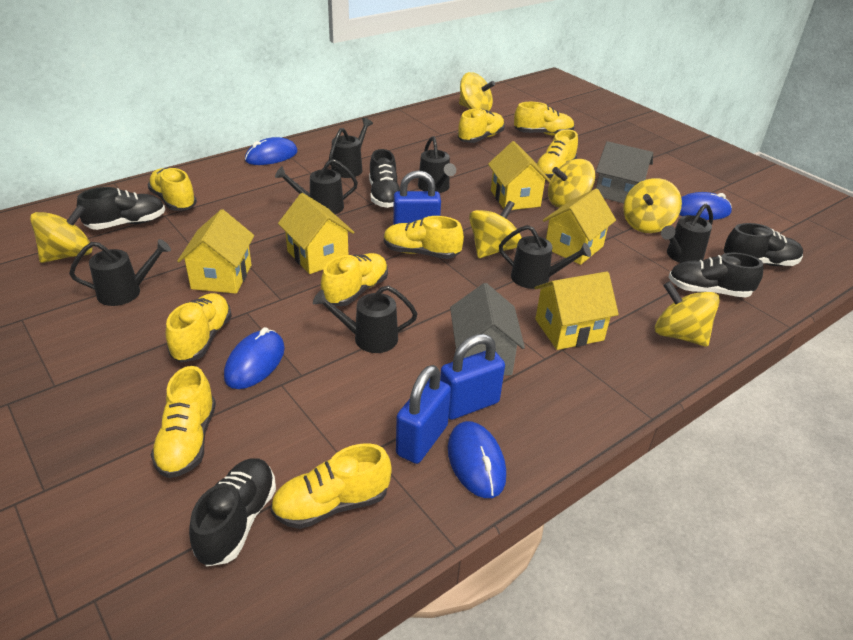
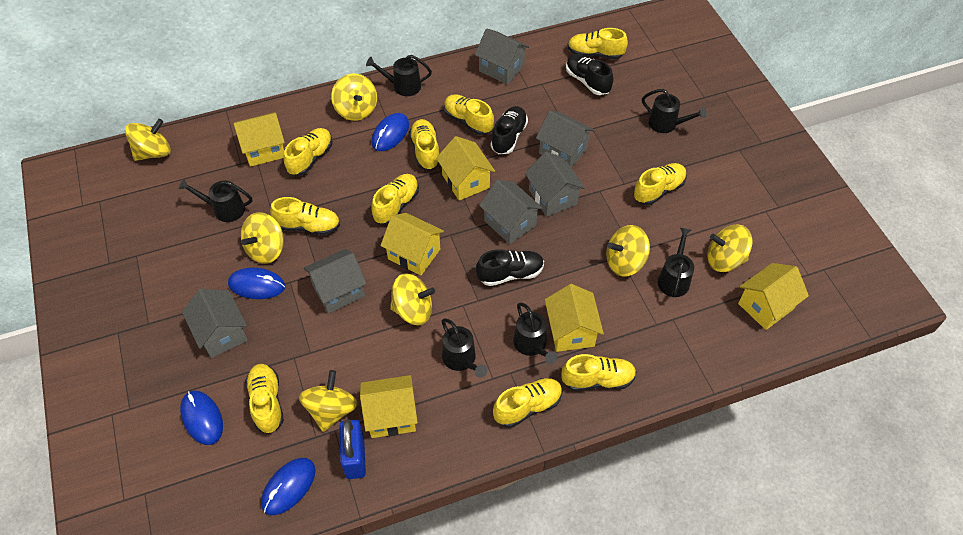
black shoe: [77,187,165,230] [189,458,276,566] [369,149,400,208] [669,252,763,298] [724,223,803,266] = 5 -> [476,249,544,286] [491,106,528,154] [566,54,613,95] = 3
black watering can: [69,239,171,306] [275,159,358,214] [313,286,417,353] [329,118,373,178] [418,136,456,193] [499,225,591,289] [661,204,713,263] = 7 -> [179,179,252,222] [366,55,432,96] [442,318,487,378] [513,302,557,364] [642,89,707,133] [658,227,694,297] = 6
blue padlock: [393,170,441,225] [396,365,451,464] [440,334,505,420] = 3 -> [339,419,366,479] = 1
grey house: [450,283,525,375] [596,141,653,203] = 2 -> [182,289,248,358] [304,249,367,313] [475,28,529,84] [479,180,543,244] [525,152,585,217] [536,111,594,168] = 6
yellow house: [177,209,254,294] [278,193,354,274] [488,141,551,210] [535,272,619,350] [543,188,616,265] = 5 -> [234,112,285,167] [360,375,418,438] [380,213,444,275] [436,136,495,201] [545,284,604,352] [738,263,809,330] = 6
yellow shoe: [147,168,197,211] [151,366,216,478] [166,293,232,363] [271,443,392,529] [321,253,388,306] [384,216,464,259] [458,108,505,143] [514,102,575,136] [536,130,578,179] = 9 -> [245,364,284,433] [270,197,340,235] [284,128,333,176] [372,174,419,224] [409,119,439,170] [444,94,494,135] [493,378,563,428] [561,354,636,391] [567,28,628,59] [633,163,687,205] = 10
yellow spinning top: [30,205,92,263] [459,72,495,111] [469,201,522,258] [548,159,595,208] [623,178,682,233] [655,281,720,346] = 6 -> [125,119,171,161] [241,212,284,264] [299,370,358,432] [331,74,377,121] [390,273,435,325] [606,225,650,277] [707,225,752,272] = 7

